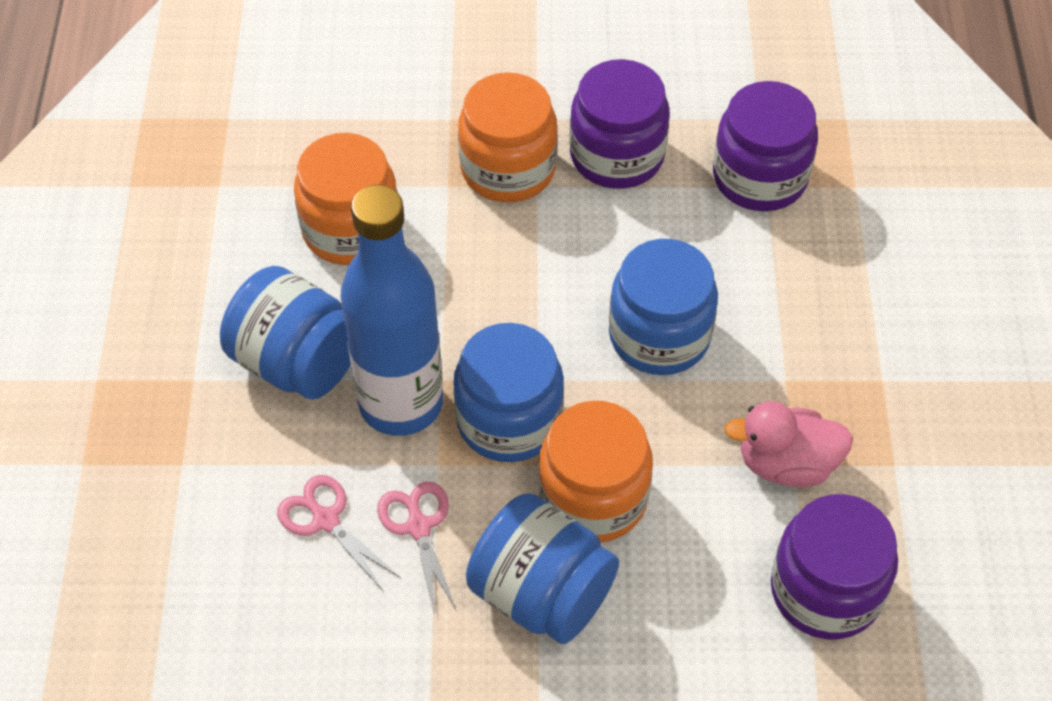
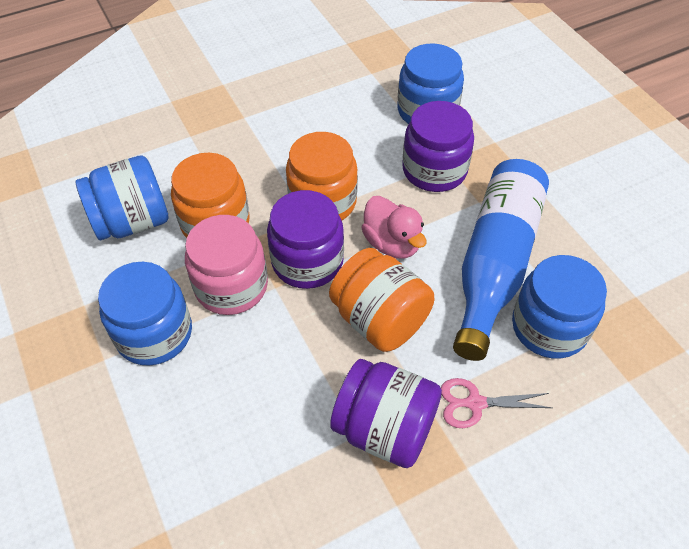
pink jar: none = 0 -> [185,215,268,315] = 1
pink scissors: [277,475,401,592] [377,481,457,616] = 2 -> [441,378,552,428] = 1

